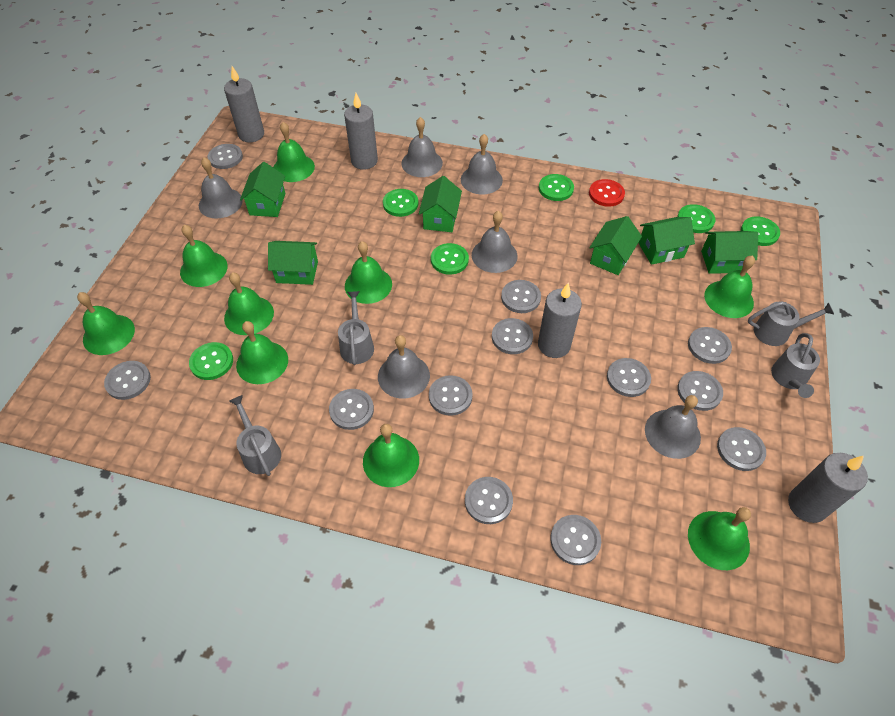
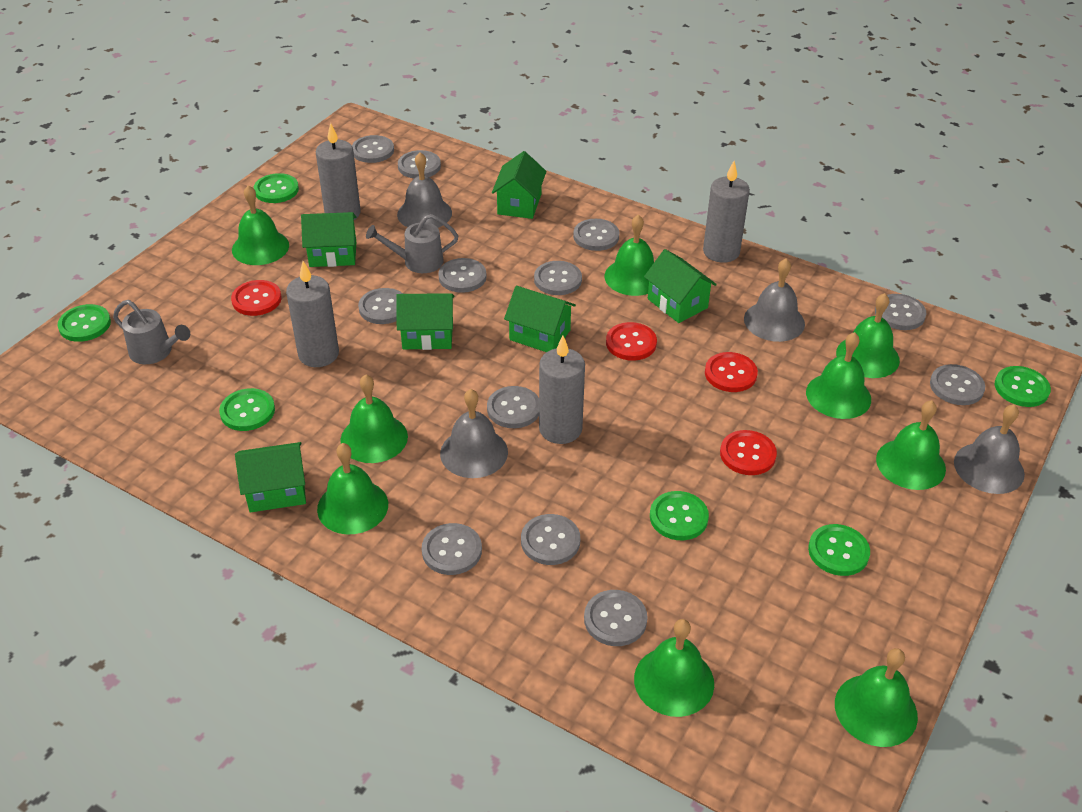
grey bell: [199,157,243,218] [378,335,430,399] [401,117,443,177] [461,134,503,194] [472,211,518,273] [645,395,701,459] = 6 -> [397,152,452,228] [440,389,508,478] [744,258,805,342] [954,404,1025,494] = 4
grey watering can: [229,395,281,476] [338,291,374,365] [748,301,834,346] [771,333,820,398] = 4 -> [113,300,190,364] [366,214,458,273] = 2
red button: [589,179,625,207] = 1 -> [231,280,282,316] [606,322,657,361] [705,352,758,392] [720,430,777,475] = 4

